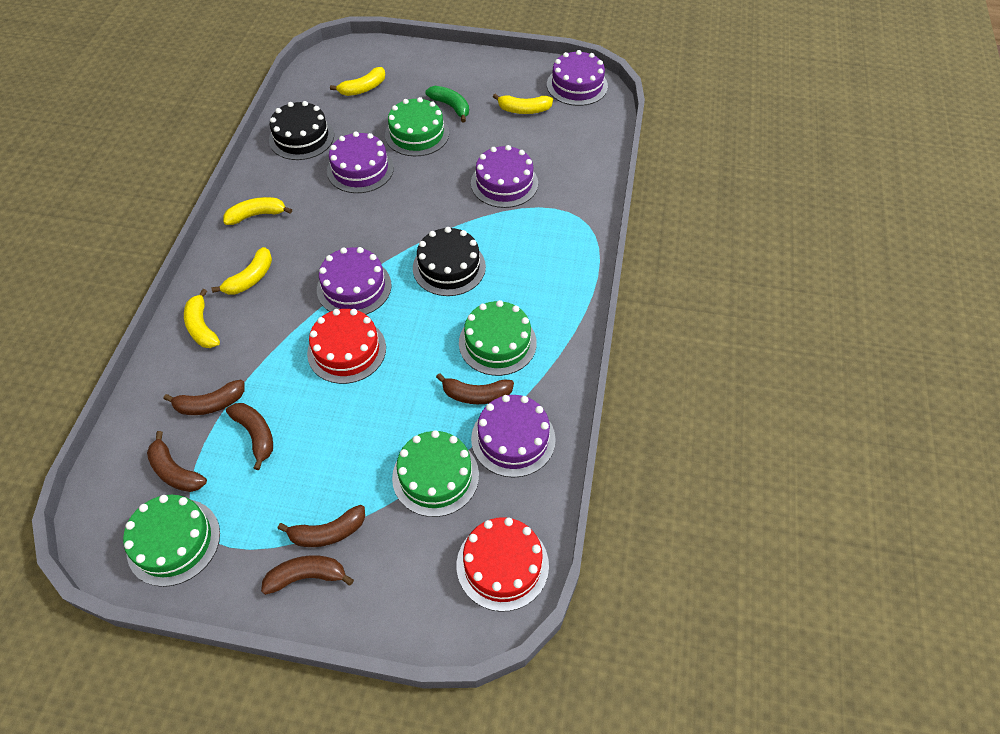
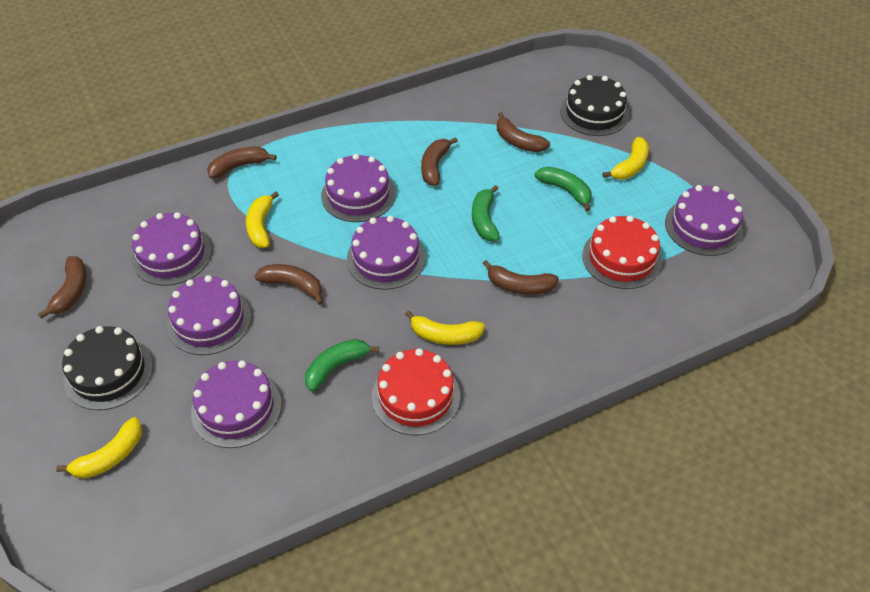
green banana: [425,86,469,122] = 1 -> [305,339,379,392] [472,185,500,241] [535,167,592,212] = 3
green cake: [123,495,220,587] [385,97,449,156] [392,430,479,517] [459,300,537,376] = 4 -> none = 0
purple cake: [317,247,392,315] [327,132,394,193] [471,145,538,208] [471,395,556,477] [547,50,608,106] = 5 -> [132,212,212,286] [167,275,251,355] [191,360,281,448] [321,154,396,222] [347,216,426,290] [665,185,743,256] = 6
yellow banana: [184,289,220,348] [212,247,272,294] [223,197,292,225] [330,67,385,96] [493,94,553,114] = 5 -> [56,417,142,479] [246,191,279,248] [405,310,485,345] [602,137,649,179] = 4

